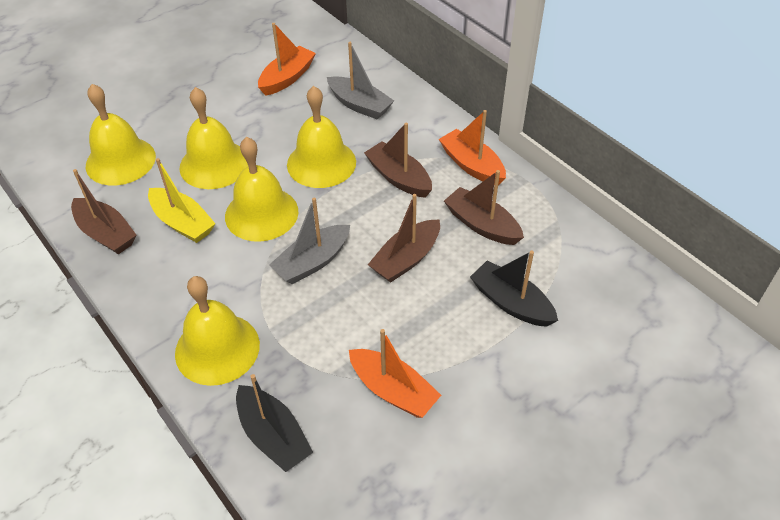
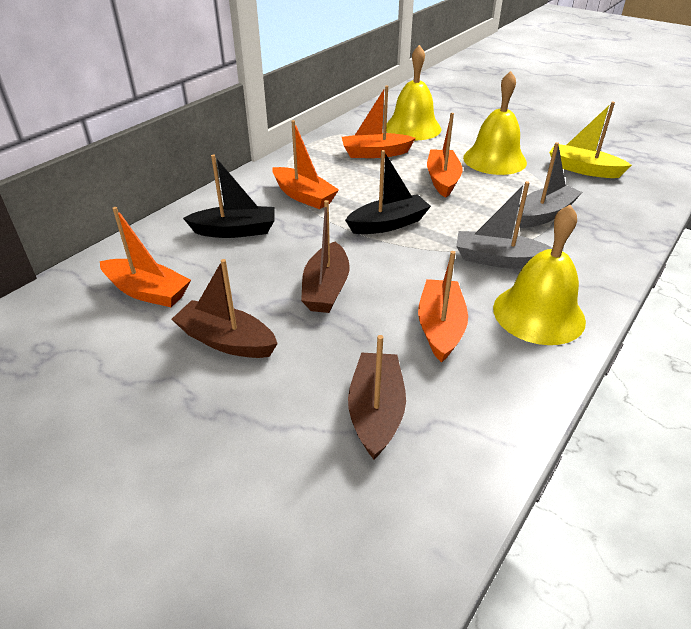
brown boat: [71,169,137,254] [364,122,432,198] [368,194,440,283] [444,170,524,245] = 4 -> [171,259,278,358] [301,200,350,313] [348,335,406,459] = 3
orange boat: [258,23,316,96] [349,329,441,418] [439,110,506,185] = 3 -> [100,207,191,307] [272,120,339,209] [342,85,416,158] [418,251,468,363] [427,113,463,198] = 5
yellow bell: [86,84,156,186] [175,276,260,386] [179,87,248,189] [225,137,298,242] [287,86,356,188] = 5 -> [386,45,441,140] [463,71,527,175] [493,205,586,345] = 3

